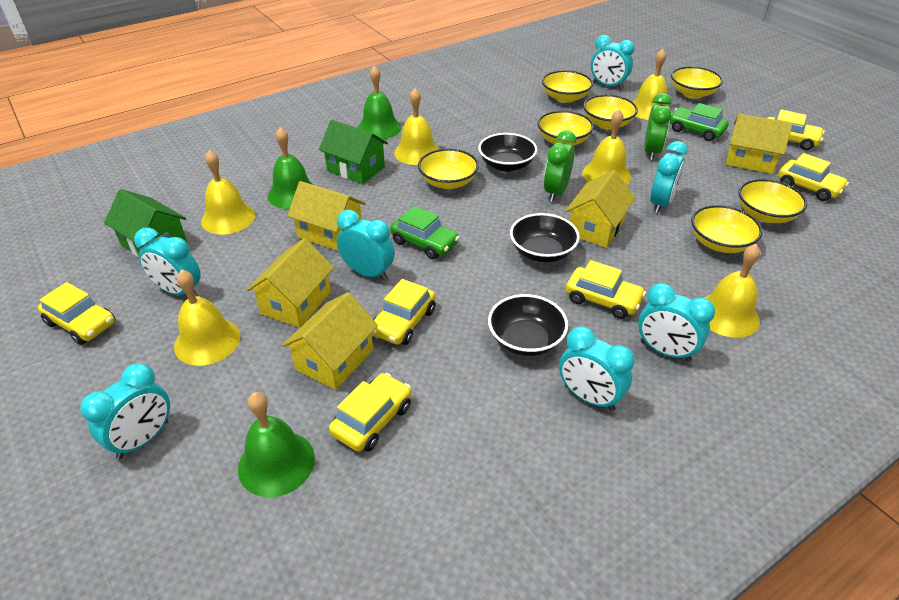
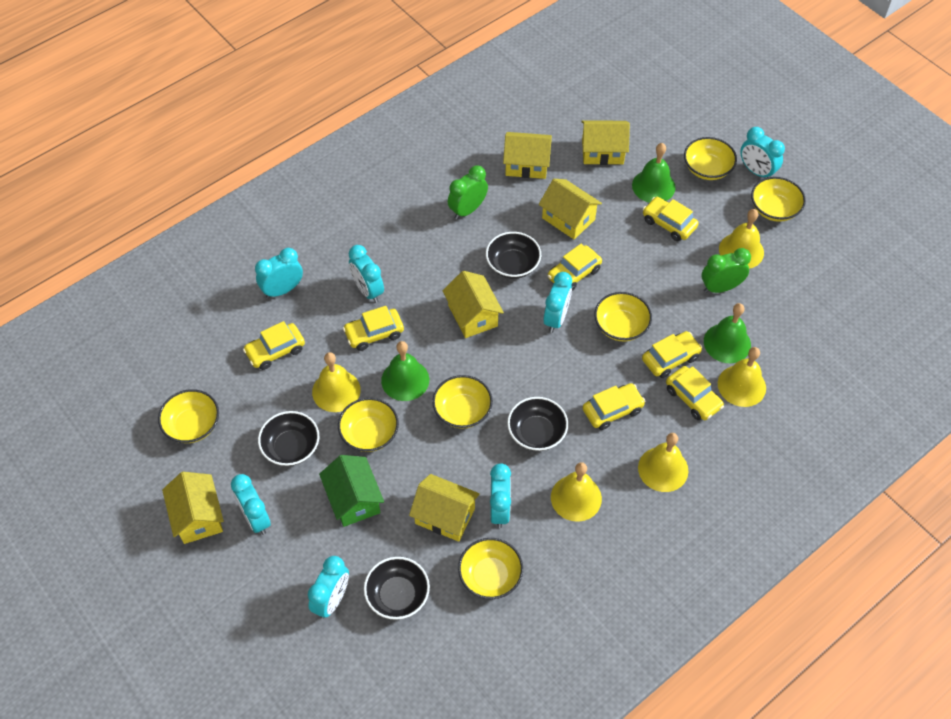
black bowl: [478,133,537,172] [488,294,568,356] [510,213,580,262] = 3 -> [258,411,319,466] [364,557,430,620] [486,232,541,279] [507,397,568,451] = 4
green car: [390,206,460,259] [669,103,729,141] = 2 -> none = 0
green house: [104,189,187,257] [319,120,388,184] = 2 -> [319,455,384,527] = 1
yellow bell: [174,269,240,366] [201,150,255,235] [394,88,439,165] [582,109,631,185] [633,49,671,120] [704,244,760,338] = 6 -> [312,352,361,412] [551,462,602,522] [638,433,689,492] [718,347,766,407] [719,209,764,269] = 5
yellow car: [38,282,115,345] [329,373,411,452] [372,279,436,345] [566,260,646,319] [768,110,825,150] [778,153,849,201] = 6 -> [243,321,305,370] [343,306,404,351] [548,244,602,291] [583,383,645,430] [642,331,702,378] [643,197,699,241] [666,366,724,420] = 7
yellow house: [247,238,334,328] [282,292,378,390] [287,181,366,251] [565,170,635,248] [726,114,793,174] = 5 -> [162,472,224,544] [409,474,480,542] [442,271,504,338] [503,132,552,179] [539,179,602,240] [581,120,630,165] = 6

